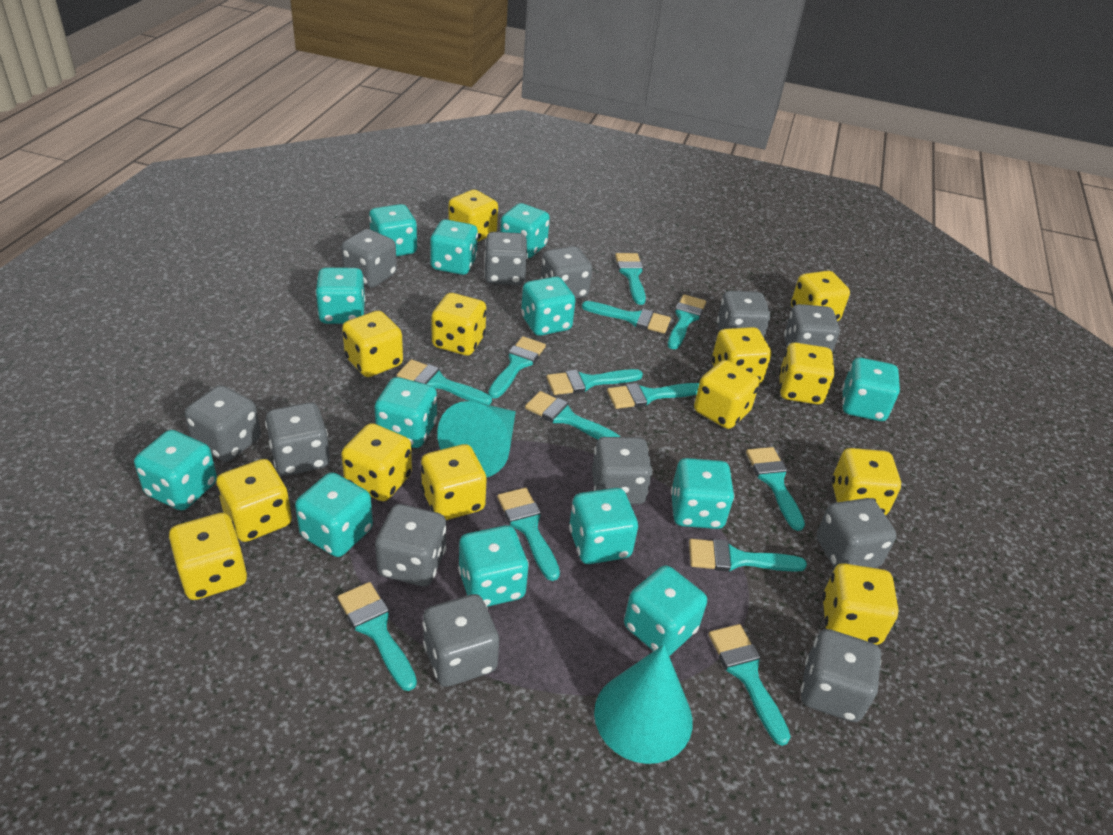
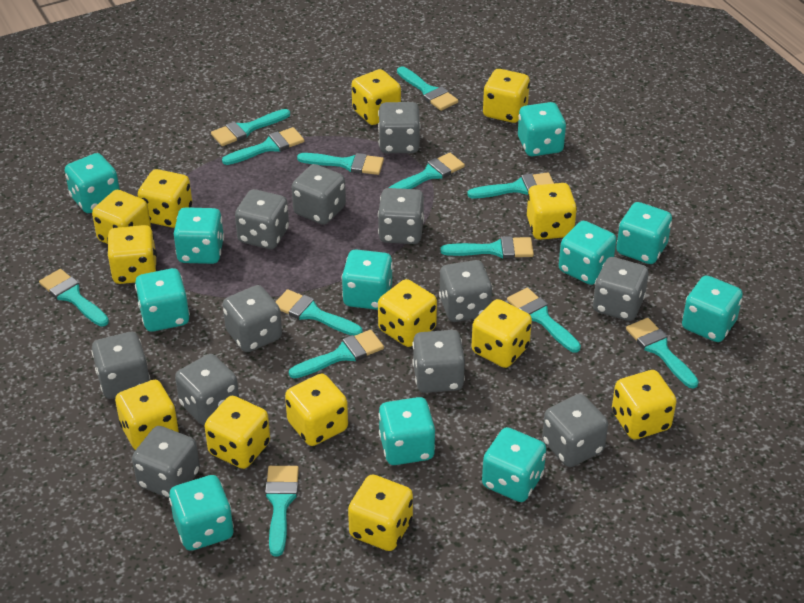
turquoise cone: [437,401,516,477] [594,645,693,764] = 2 -> none = 0
turquoise dice: [134,430,217,511] [295,472,373,557] [315,267,365,324] [369,204,417,256] [374,377,437,448] [430,219,478,275] [458,525,529,607] [500,203,550,258] [521,276,575,336] [569,488,638,564] [624,565,707,656] [671,458,734,529] [842,358,900,421] = 13 -> [65,153,120,213] [135,268,190,332] [169,475,234,551] [174,207,224,264] [342,250,393,310] [378,397,435,465] [482,427,546,502] [518,102,566,156] [559,221,617,285] [616,202,672,264] [682,275,743,342] = 11

